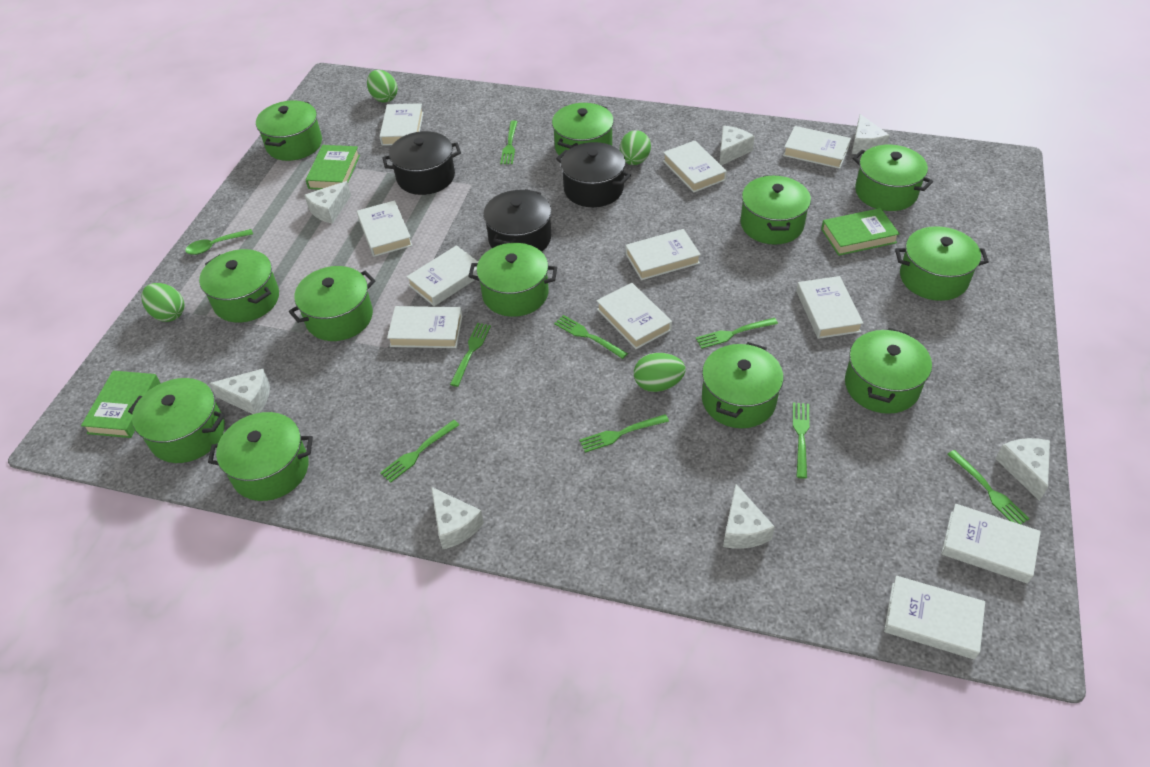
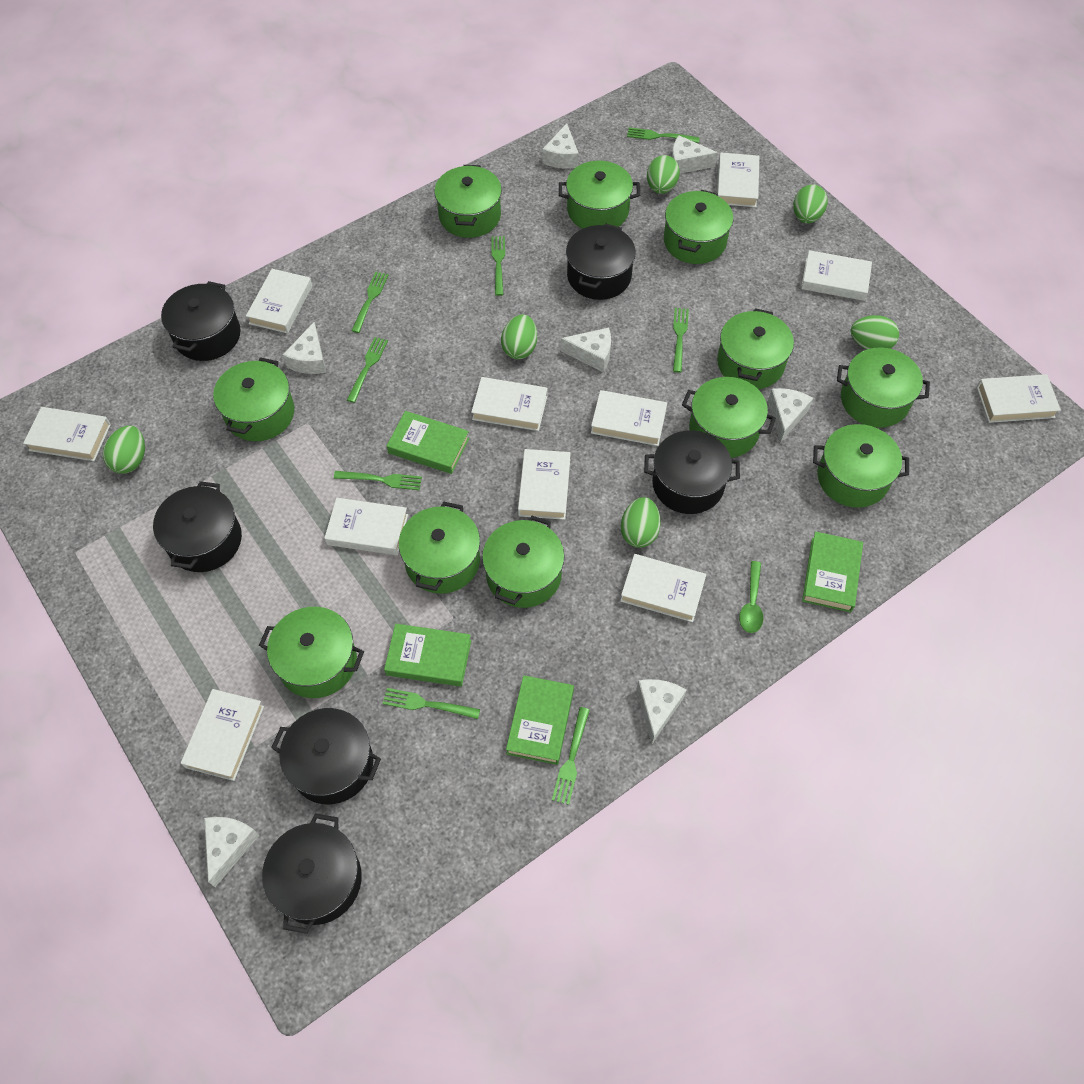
black pot: [382,131,461,195] [483,189,551,252] [556,142,631,207] = 3 -> [153,481,242,572] [161,281,241,361] [262,813,362,934] [271,708,381,804] [566,223,636,300] [644,430,740,514] = 6
green book: [81,371,160,438] [306,145,360,190] [821,208,900,256] = 3 -> [384,624,471,687] [387,411,469,474] [506,675,574,765] [802,531,863,612] = 4
green egg: [141,283,185,322] [367,70,398,103] [620,130,651,165] [634,353,686,392] = 4 -> [103,426,145,474] [501,314,537,359] [621,497,661,548] [647,155,680,194] [793,184,828,224] [850,315,899,350] = 6
green pot: [128,378,225,463] [199,249,279,323] [208,412,313,501] [256,100,322,161] [288,266,375,341] [468,243,557,317] [552,103,614,155] [702,342,783,428] [741,175,811,245] [845,328,932,414] [853,145,933,211] [895,226,989,301] = 12 -> [213,357,294,441] [259,607,364,698] [399,501,480,594] [434,165,502,238] [482,516,564,608] [559,161,640,229] [664,190,733,264] [682,377,776,458] [717,308,794,389] [813,424,909,508] [837,347,930,428] = 11

